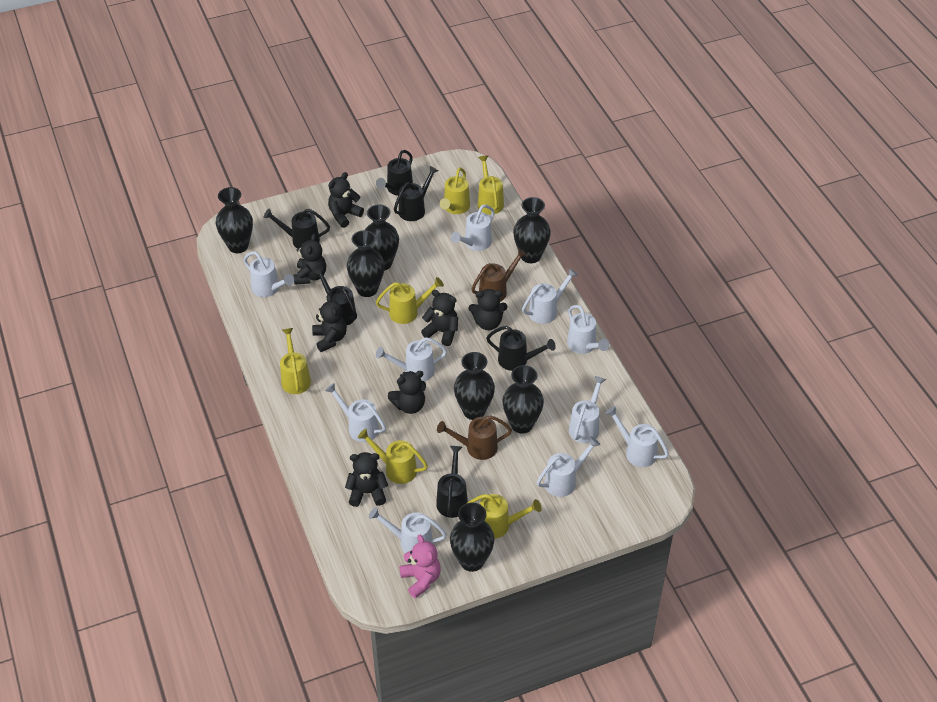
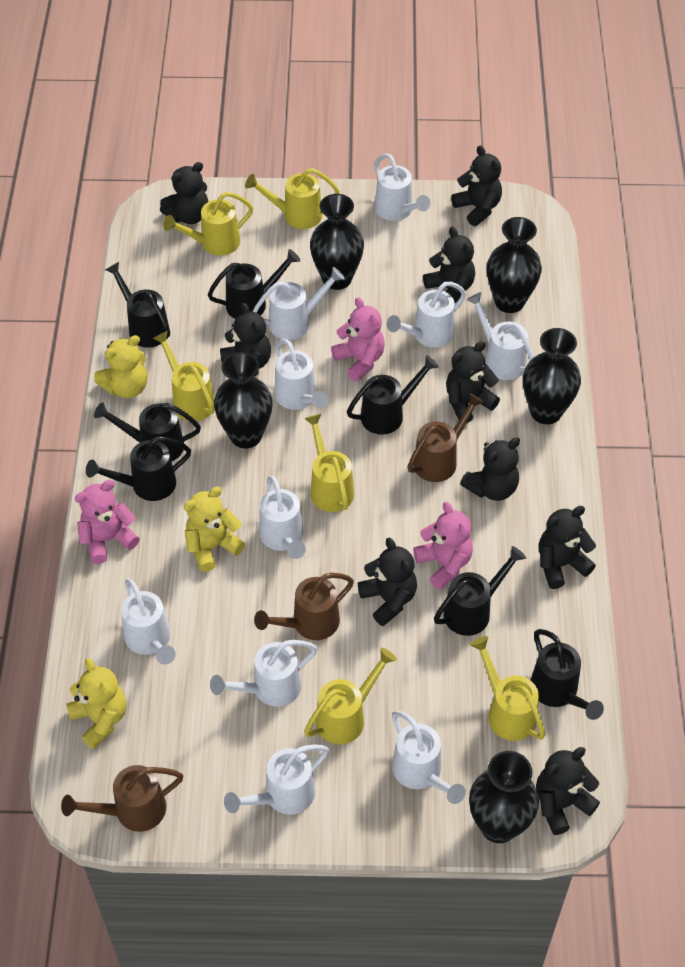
black teddy bear: [293,234,326,285] [312,295,347,352] [328,172,364,228] [345,452,388,507] [388,371,426,414] [421,290,458,346] [469,289,507,330] = 7 -> [160,162,208,224] [220,303,271,377] [358,538,417,626] [423,227,475,303] [446,341,500,423] [451,145,502,226] [460,437,520,501] [536,747,600,835] [539,506,596,589] = 9
black vase: [216,187,253,253] [347,230,385,297] [365,204,399,271] [450,502,495,572] [454,352,495,420] [502,365,544,434] [513,197,551,263] = 7 -> [214,352,272,449] [310,194,364,290] [469,751,539,843] [487,217,542,313] [523,328,581,424] = 5
black watering can: [264,208,330,248] [313,267,357,326] [376,150,413,196] [394,166,439,221] [436,446,468,518] [486,326,556,371] = 6 -> [86,436,191,501] [94,402,201,461] [105,262,170,348] [208,249,300,319] [347,355,439,435] [434,546,526,636] [531,629,604,720] = 7
brown watering can: [437,415,512,460] [471,248,527,302] = 2 -> [61,765,183,832] [254,573,354,640] [407,393,484,482] = 3
pink teddy bear: [399,534,441,598] = 1 -> [75,480,140,564] [331,297,385,382] [413,502,473,590] = 3
yellow teddy bear: none = 0 -> [66,658,127,749] [94,335,147,398] [184,487,245,572] = 3

